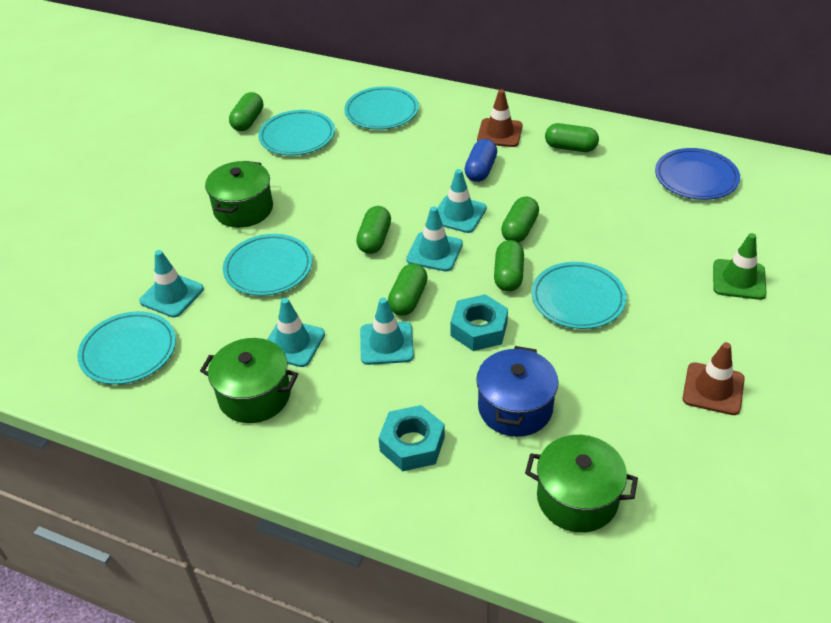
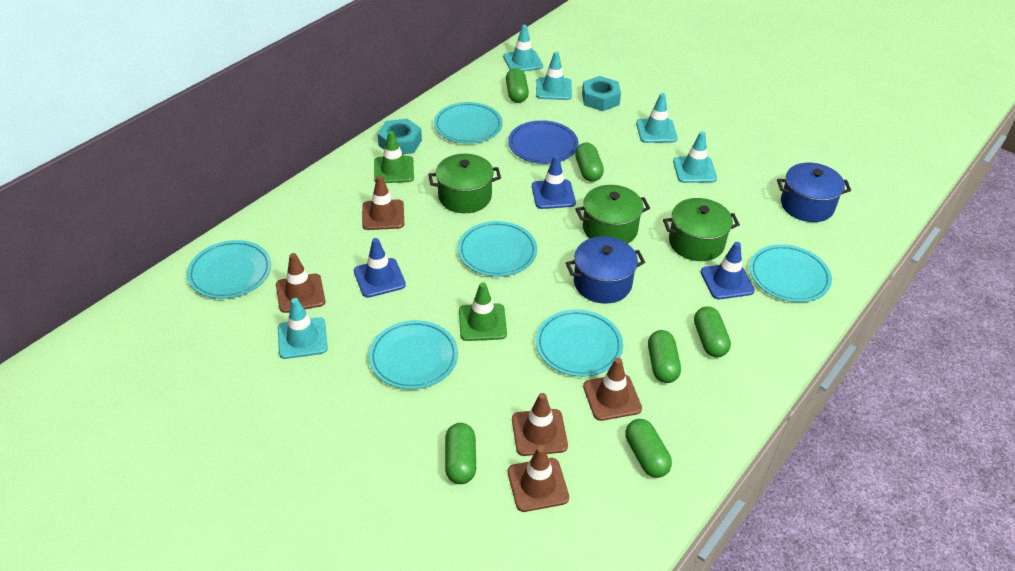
blue capsule: [464,139,497,182] = 1 -> none = 0
blue pot: [476,346,558,437] = 1 -> [566,236,645,304] [777,162,851,222] = 2
blue traffic cone: none = 0 -> [354,238,406,298] [532,155,576,209] [701,242,755,299] = 3
brown traffic cone: [477,89,523,147] [683,342,745,415] = 2 -> [276,253,325,313] [362,176,404,230] [508,446,569,512] [512,393,568,456] [583,358,642,421] = 5
green traffic cone: [713,233,767,300] = 1 -> [374,131,414,183] [459,282,507,341] = 2
turquoise plate: [77,311,176,385] [223,234,312,296] [258,110,335,156] [344,86,419,130] [531,262,627,329] = 5 -> [187,240,271,299] [369,320,458,389] [434,102,503,144] [458,221,537,277] [536,309,623,377] [749,244,832,302] = 6

